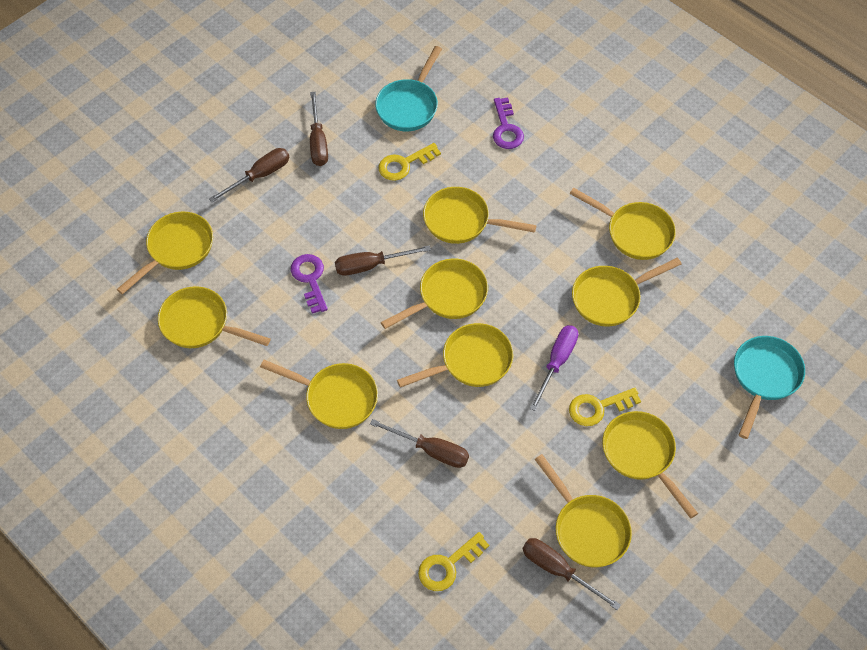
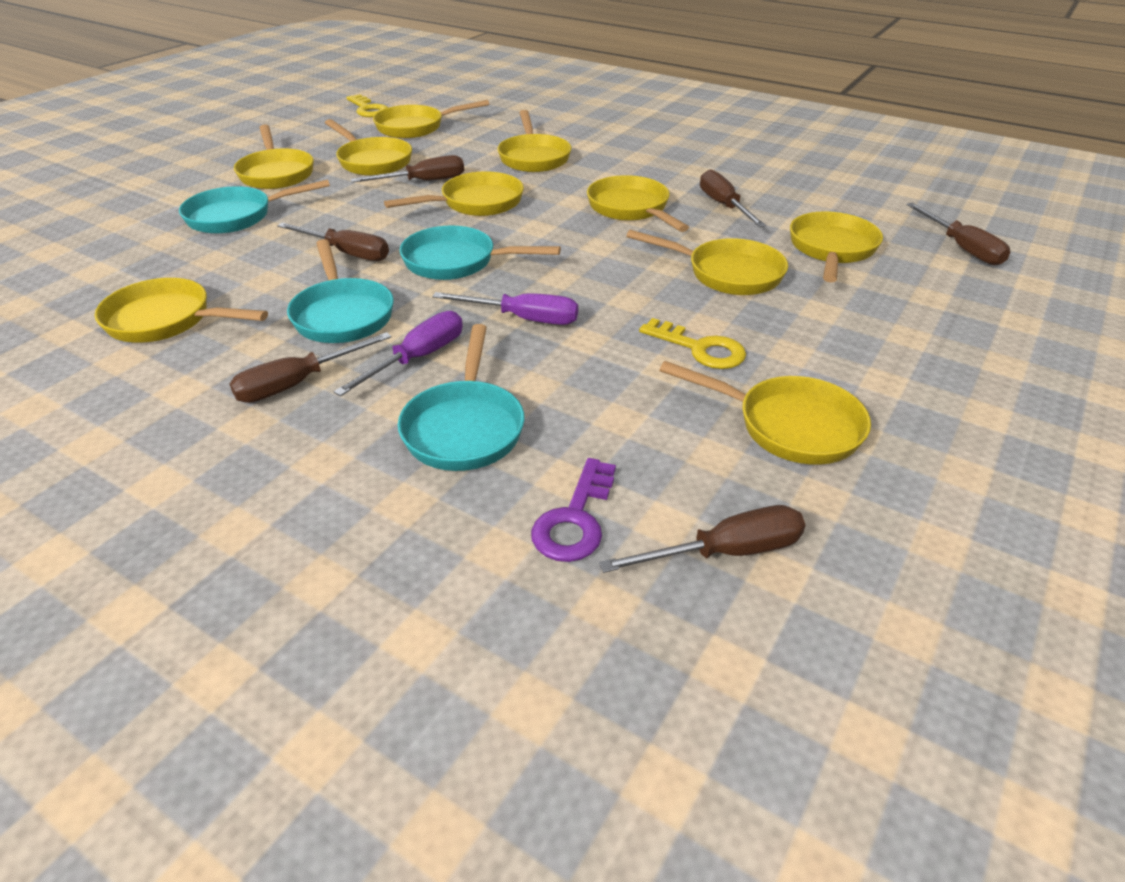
brown screwdriver: [209,148,290,202] [310,92,328,166] [335,245,431,276] [370,419,469,468] [523,538,621,610] = 5 -> [230,332,392,403] [277,222,389,261] [351,155,464,182] [599,505,805,573] [700,169,766,227] [906,203,1010,265] = 6
purple key: [291,254,328,314] [493,97,524,149] = 2 -> [531,458,616,562] = 1
purple screwdriver: [530,325,578,411] = 1 -> [333,311,463,396] [432,292,578,325] = 2
turquoise pan: [375,46,442,131] [734,336,805,439] = 2 -> [179,179,330,234] [287,239,394,343] [398,324,524,471] [400,225,561,280] = 4
yellow key: [379,143,441,181] [418,532,489,591] [569,388,641,426] = 3 -> [346,94,388,117] [639,318,746,369] = 2

